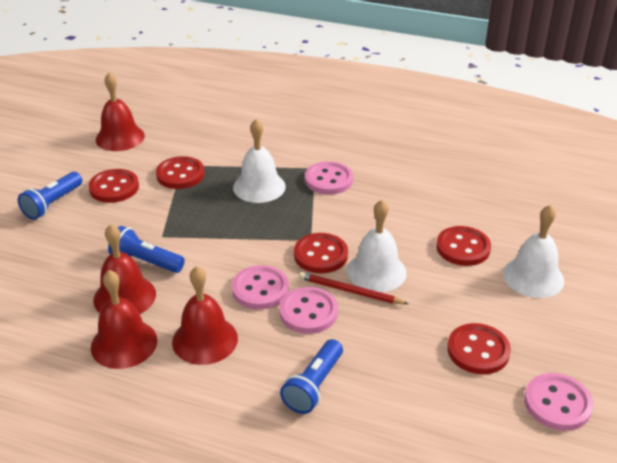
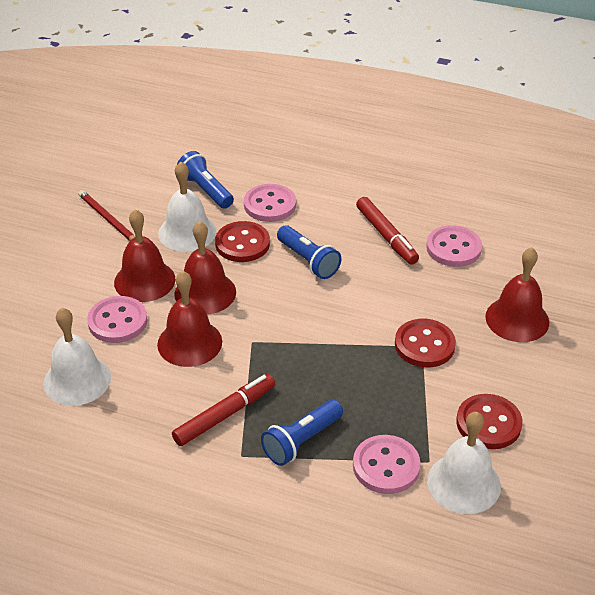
red button: [88,169,139,203] [156,156,205,189] [294,233,348,273] [436,226,491,266] [447,323,511,375] = 5 -> [215,221,270,262] [395,319,456,367] [456,394,522,449] = 3
red marker: none = 0 -> [172,374,275,446] [356,197,419,265] = 2

